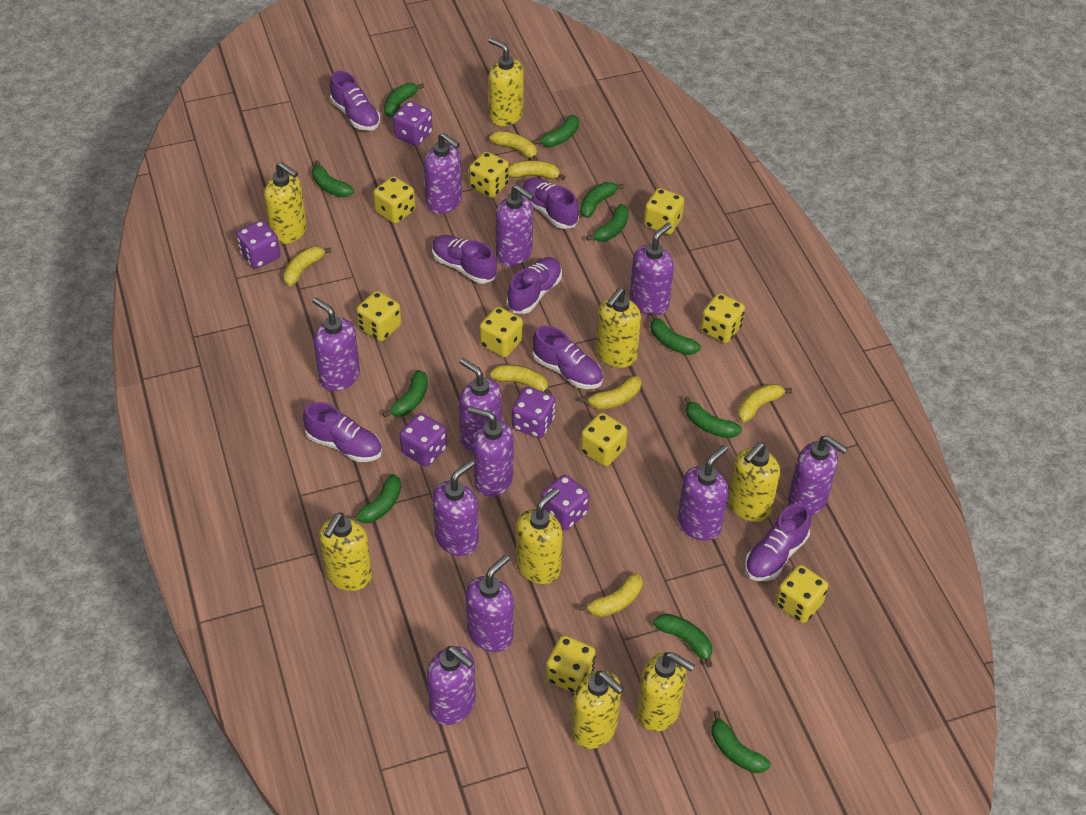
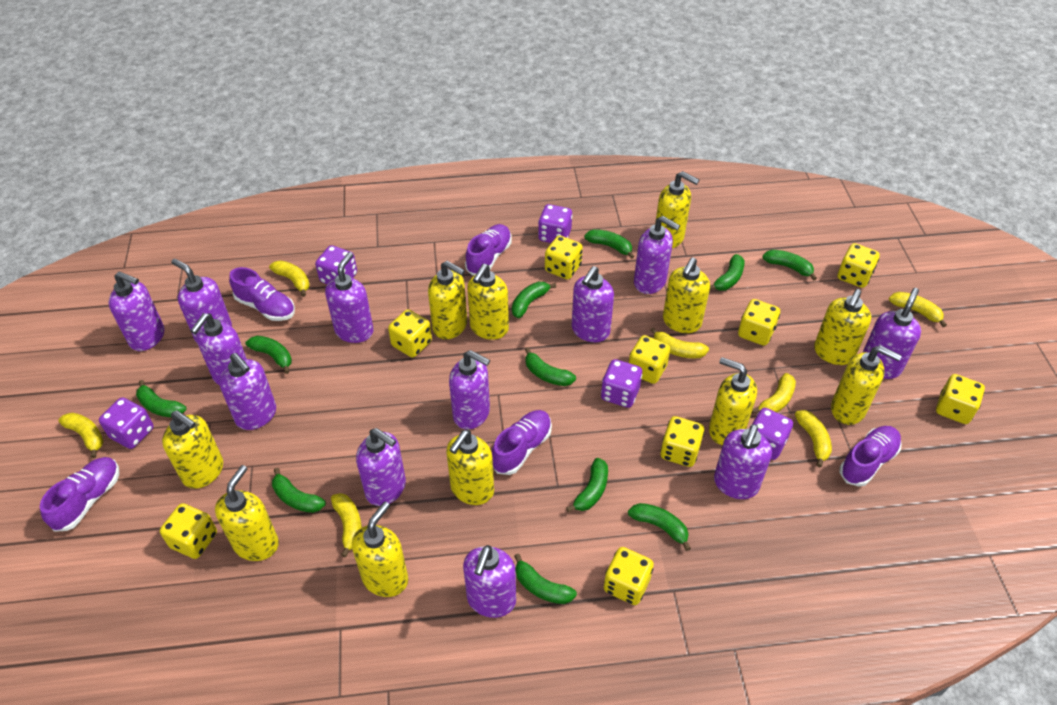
purple shoe: [303,402,382,462] [330,71,380,131] [432,235,497,284] [507,257,562,314] [523,177,579,229] [532,326,603,389] [745,503,811,581] = 7 -> [40,457,119,532] [229,267,295,321] [465,224,512,275] [492,410,552,475] [839,426,902,486] = 5
purple soap dispenser: [313,297,360,391] [424,133,462,214] [427,646,476,725] [432,460,479,556] [459,358,502,452] [466,555,514,652] [468,407,513,497] [496,185,535,266] [629,222,674,316] [678,445,729,541] [788,435,848,516] = 11 -> [109,272,165,351] [171,259,232,342] [190,313,247,386] [219,353,276,430] [325,252,374,343] [356,428,406,506] [449,350,490,430] [463,545,516,618] [572,266,614,342] [634,216,680,294] [714,424,772,499] [862,288,921,379] = 12
yellow soap dispenser: [264,162,307,244] [319,512,372,591] [488,38,524,126] [516,487,563,584] [571,671,624,749] [596,288,641,368] [637,652,695,732] [728,442,780,522] = 8 -> [162,410,223,489] [215,465,279,561] [352,502,408,597] [428,261,467,339] [446,430,494,505] [467,264,509,340] [655,171,699,248] [663,257,710,333] [709,357,757,445] [814,289,871,365] [831,346,902,425] = 11

